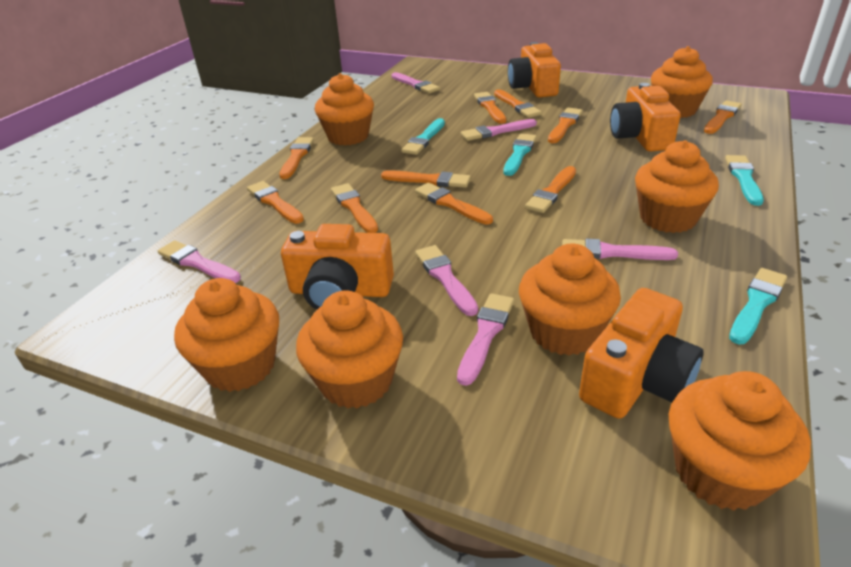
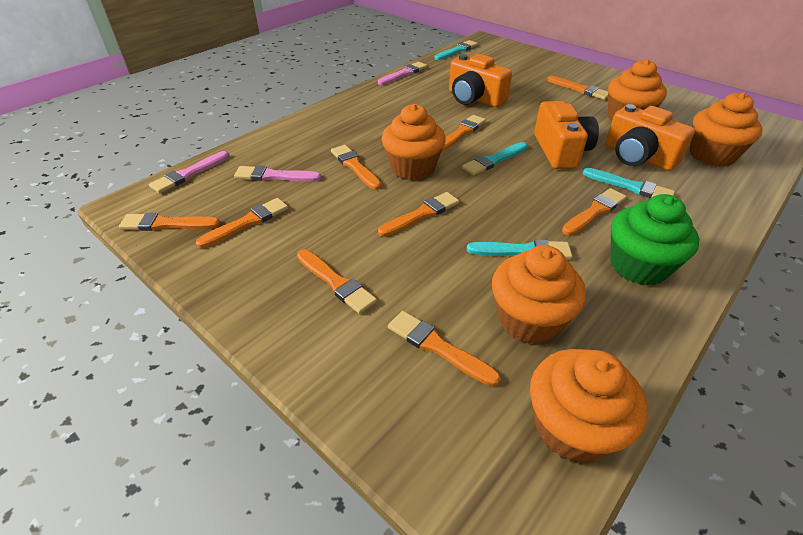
green cupcake: none = 0 -> [611,194,699,286] = 1
orange brush: [247,181,304,224] [279,137,314,179] [331,183,378,233] [381,170,471,188] [415,183,493,225] [474,92,506,124] [494,89,542,118] [525,166,576,213] [548,108,583,143] [704,100,742,134] = 10 -> [119,213,220,231] [196,198,288,248] [297,249,377,314] [331,145,381,190] [378,192,459,237] [388,311,501,387] [442,115,486,151] [547,76,608,100] [562,188,627,236] = 9
orange camera: [281,224,394,310] [508,42,561,98] [579,288,703,419] [610,83,681,152] = 4 -> [449,54,512,107] [534,101,599,169] [605,104,695,171] = 3
orange cupcake: [174,278,279,392] [296,290,403,409] [315,73,374,146] [519,243,621,356] [635,140,719,233] [651,46,713,118] [669,371,811,511] = 7 -> [382,104,446,180] [492,245,586,344] [530,349,648,463] [608,59,667,120] [690,92,763,167] = 5
pink brush: [158,240,241,283] [392,72,440,93] [415,245,478,316] [457,293,514,386] [461,119,537,141] [562,238,678,260] = 6 -> [149,151,229,193] [234,165,321,182] [378,62,427,85] = 3

